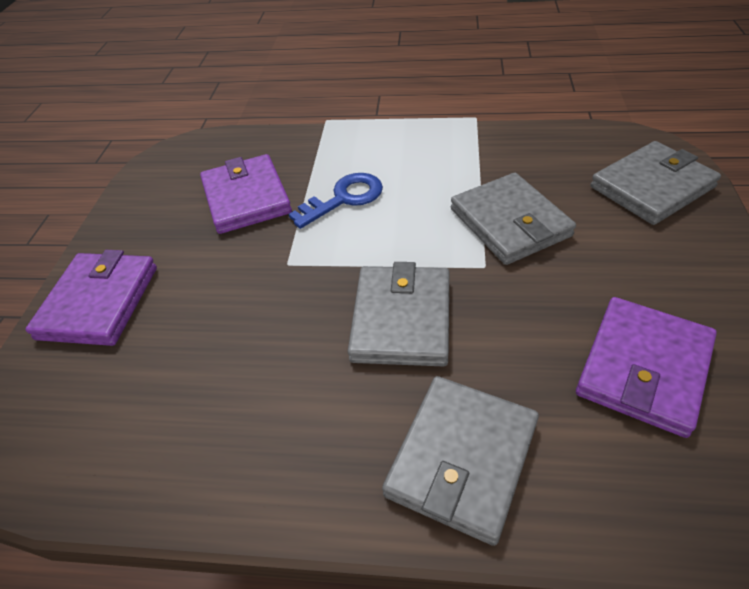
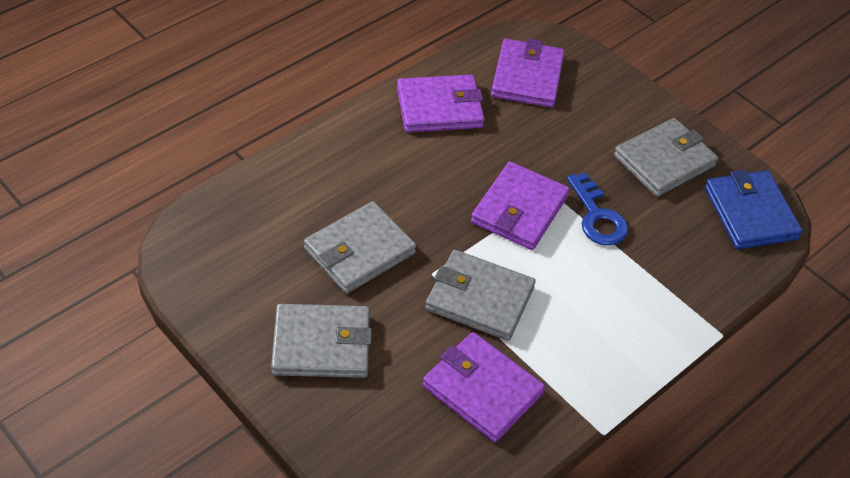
blue wallet: none = 0 -> [705,170,803,249] = 1
purple wallet: [25,250,157,346] [200,154,292,234] [576,297,717,438] = 3 -> [397,74,485,132] [422,332,545,442] [471,162,570,250] [491,38,565,108] = 4

